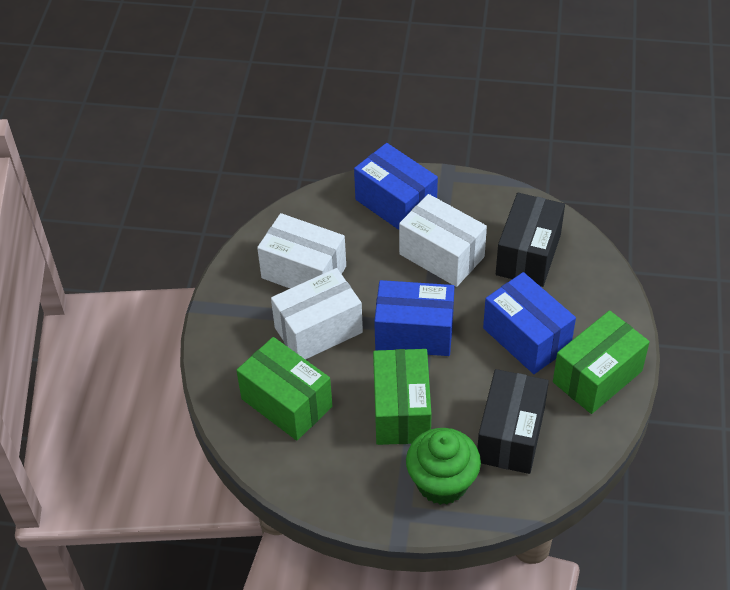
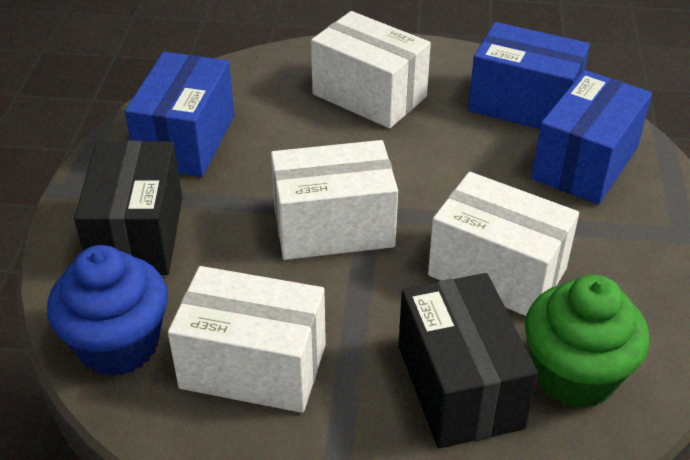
blue cupcake: none = 0 -> [47,245,168,376] = 1
green box: [236,337,332,441] [373,349,431,445] [553,310,650,414] = 3 -> none = 0
white box: [257,213,346,288] [271,268,363,360] [399,194,487,287] = 3 -> [168,266,326,413] [271,140,398,260] [311,11,431,128] [428,172,579,316] = 4

